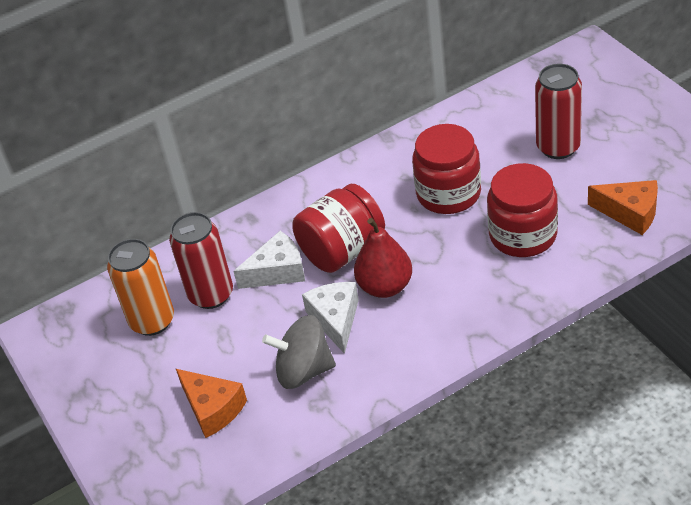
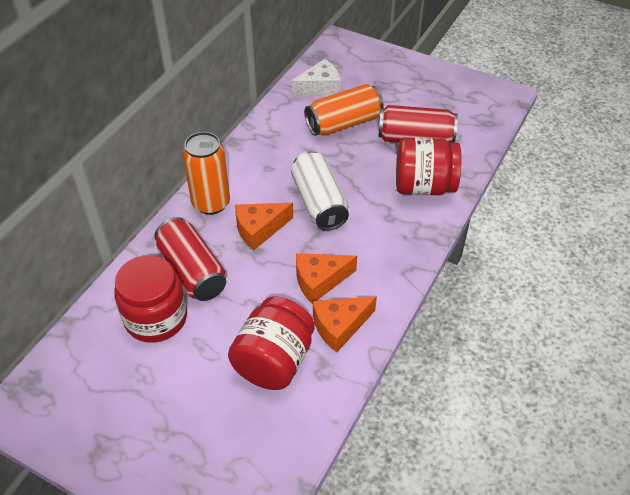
grey spinning top: [262,315,336,389] = 1 -> none = 0
orange can: [107,239,174,336] = 1 -> [183,132,230,215] [304,84,384,136] = 2
orange cheese: [176,369,247,438] [588,180,658,235] = 2 -> [235,203,293,250] [296,253,357,304] [313,296,377,352] = 3
red pear: [354,218,412,298] = 1 -> none = 0
white can: none = 0 -> [291,151,349,231] = 1
white cheese: [233,231,305,289] [302,282,359,354] = 2 -> [291,59,341,96] = 1

